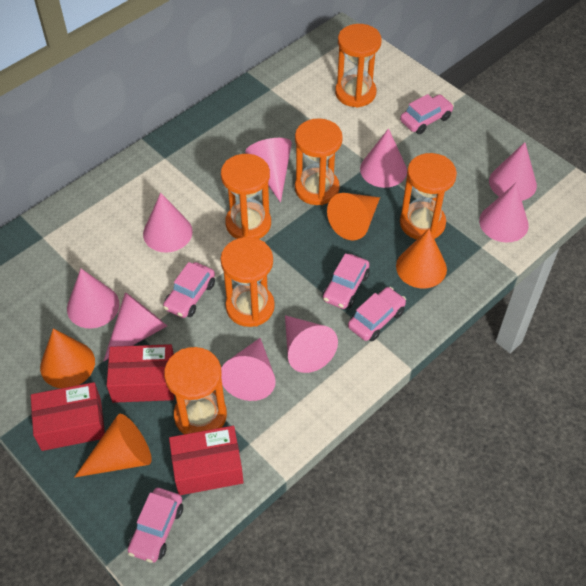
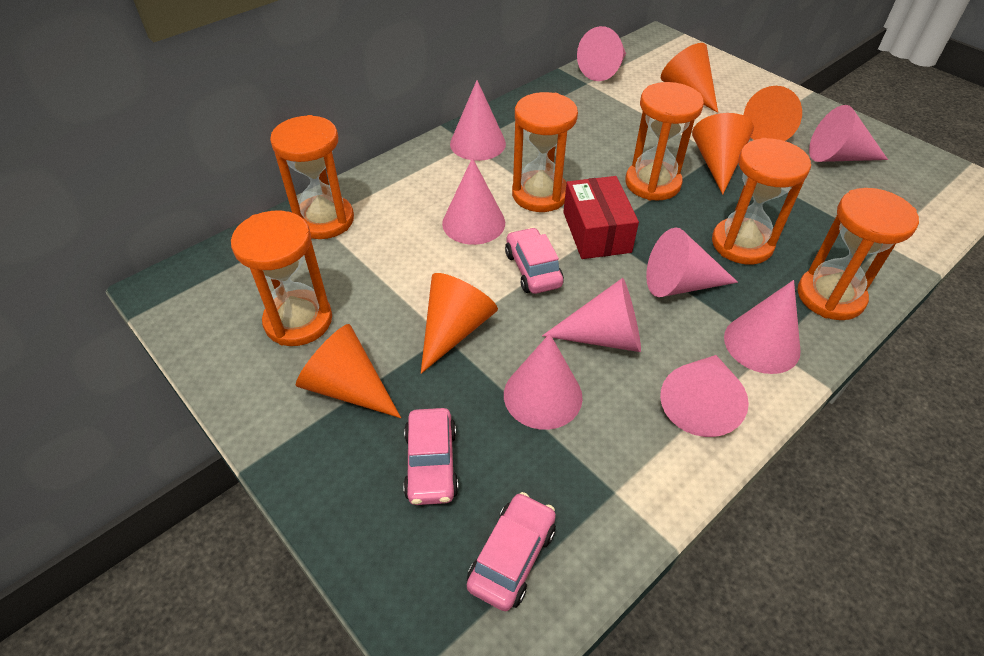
orange cone: [40,328,95,388] [74,414,152,478] [327,193,380,241] [396,229,447,288] = 4 -> [296,324,401,418] [421,273,498,374] [661,43,718,113] [692,113,754,195] [743,86,802,141] = 5
pink car: [128,488,183,563] [163,262,215,318] [323,253,370,309] [348,287,406,341] [400,94,454,134] = 5 -> [403,408,459,505] [467,492,556,611] [505,227,564,294] = 3
red box: [31,382,105,451] [107,344,174,403] [169,426,244,495] = 3 -> [563,176,639,259] = 1

